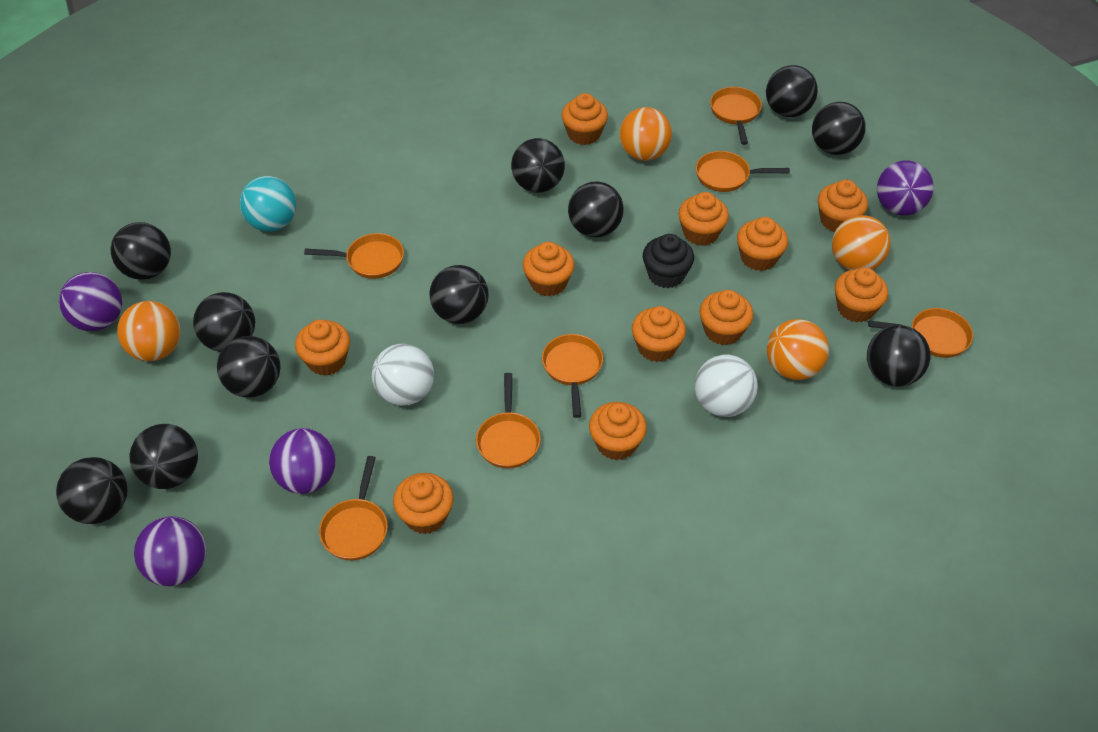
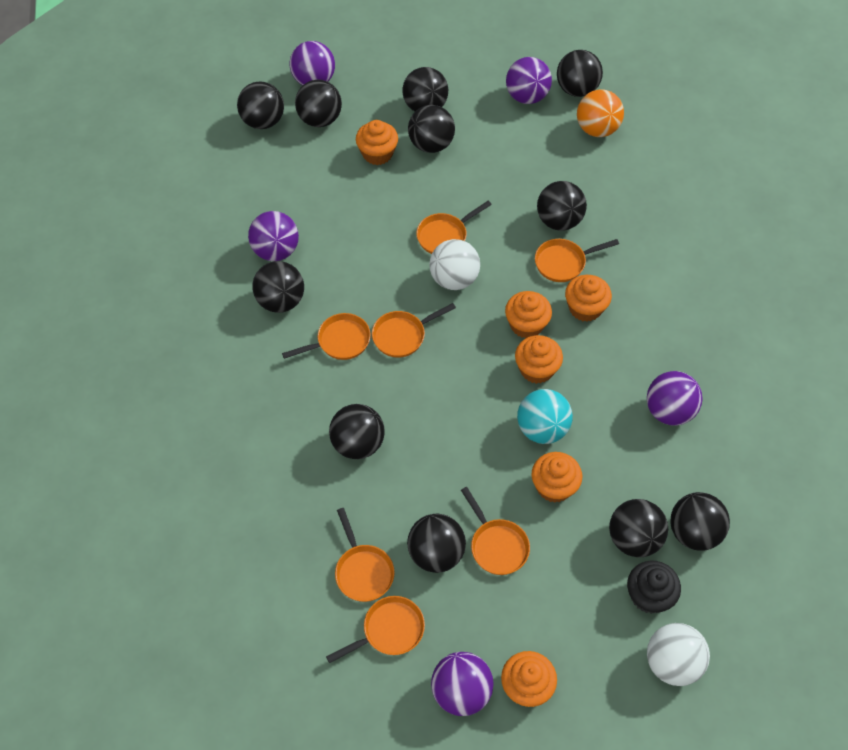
orange ball: [117,301,181,361] [619,107,672,161] [767,319,829,380] [832,215,891,270] = 4 -> [577,89,624,137] = 1
orange cupcake: [295,320,350,376] [393,473,454,534] [523,242,575,296] [561,93,608,145] [589,402,647,460] [632,306,686,362] [679,192,729,246] [700,290,753,345] [737,217,788,271] [818,180,868,232] [835,267,888,322] = 11 -> [356,120,398,165] [501,651,557,707] [505,291,552,338] [515,335,563,384] [532,452,582,503] [565,275,612,322] = 6
purple ball: [59,272,122,331] [134,516,206,586] [269,428,336,494] [877,160,934,216] = 4 -> [248,211,299,261] [290,41,335,85] [431,652,494,716] [506,57,552,104] [647,371,702,425] = 5

